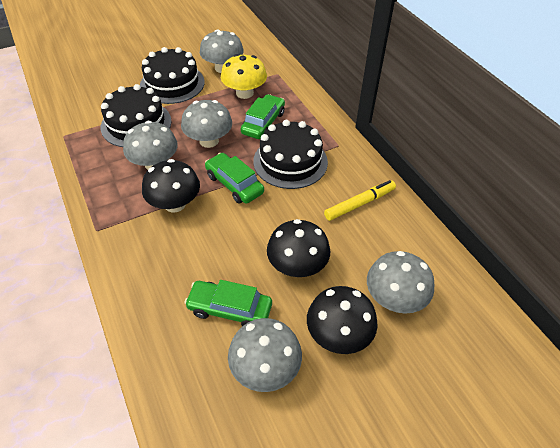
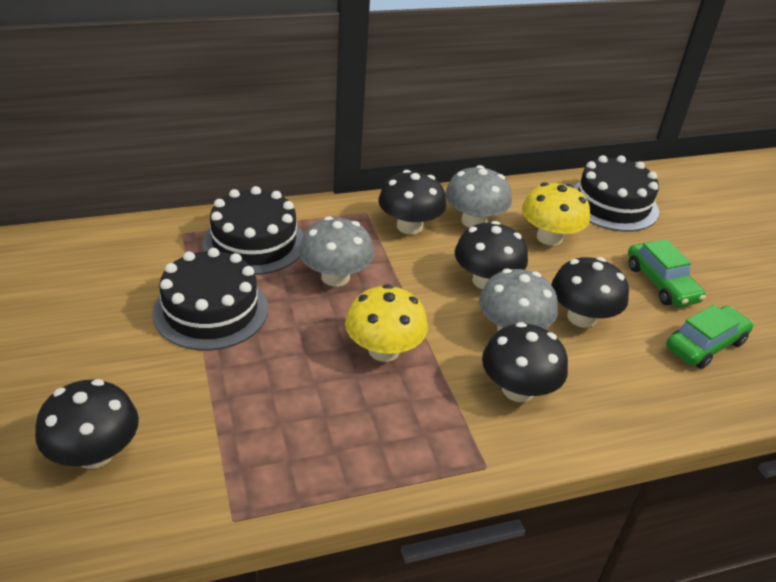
black mushroom: [142,159,200,213] [267,219,330,277] [307,286,378,354] = 3 -> [35,379,139,469] [379,170,446,234] [455,221,528,289] [482,322,568,402] [551,257,629,328] = 5
green car: [184,280,272,326] [205,153,264,204] [241,94,285,139] = 3 -> [628,239,706,307] [666,305,753,369] = 2
grey mushroom: [123,121,178,170] [181,100,232,148] [200,29,244,73] [228,318,302,392] [367,251,435,314] = 5 -> [299,216,374,286] [445,165,512,228] [479,269,558,331] = 3
yellow marker: [324,180,396,221] = 1 -> none = 0
yellow mushroom: [221,54,267,99] = 1 -> [345,284,428,362] [522,182,590,246] = 2

